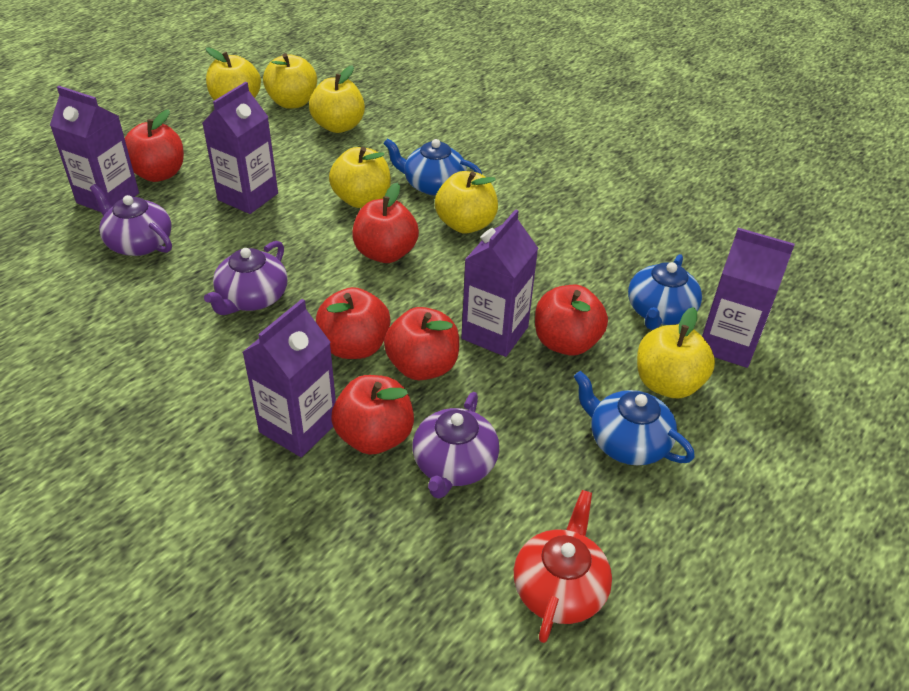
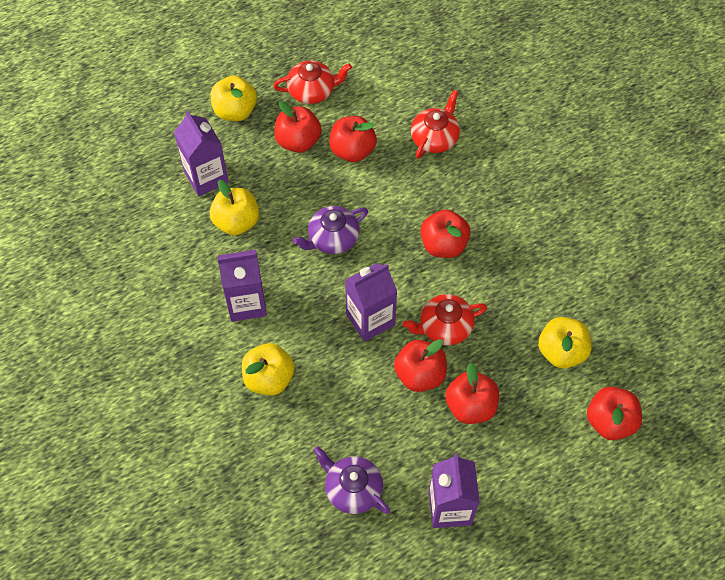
blue teapot: [383,138,482,195] [574,371,695,465] [628,254,702,330] = 3 -> none = 0
purple carton: [50,86,139,212] [202,82,278,214] [242,299,336,457] [461,209,538,357] [702,228,795,368] = 5 -> [174,110,229,196] [217,250,267,322] [345,263,397,342] [429,454,480,528] = 4
purple teapot: [90,184,172,256] [204,241,288,315] [413,392,499,499] = 3 -> [293,206,368,254] [313,446,390,514] = 2
red teapot: [514,490,612,643] = 1 -> [273,60,352,104] [403,294,487,345] [411,90,460,159] = 3
yellow apple: [206,48,261,100] [263,53,317,108] [309,65,365,133] [329,147,391,208] [435,171,498,234] [637,307,715,398] = 6 -> [210,76,257,121] [210,180,259,236] [242,343,295,395] [538,317,591,369] = 4

